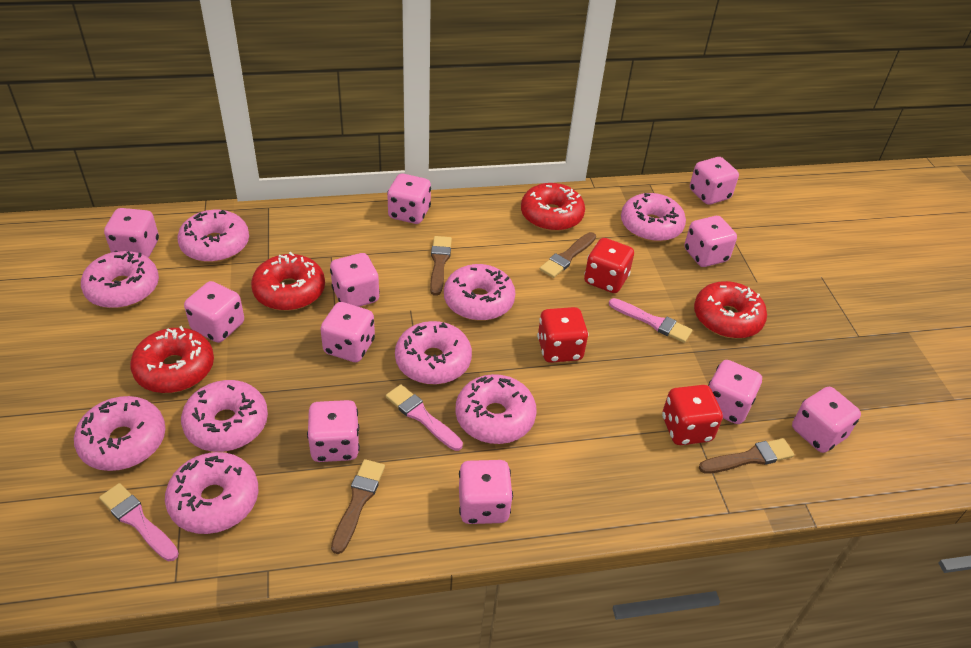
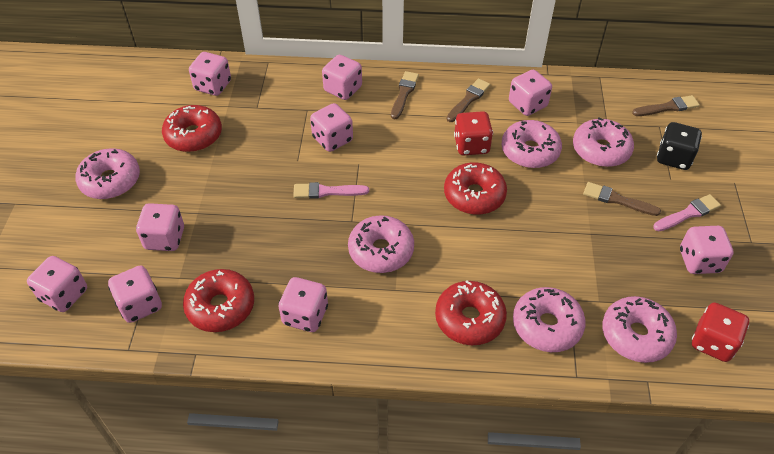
black dice: none = 0 -> [657,122,702,170] = 1
pink brush: [99,483,179,561] [386,384,463,451] [609,298,692,343] = 3 -> [293,182,369,199] [653,194,721,231] = 2
pink dice: [104,208,159,258] [184,281,244,343] [307,400,360,462] [320,302,375,362] [330,253,380,307] [387,174,431,224] [459,460,513,524] [684,216,737,267] [690,157,739,205] [708,360,762,424] [792,387,861,453] = 11 -> [27,256,87,312] [108,265,162,323] [136,203,184,251] [189,52,231,96] [278,277,328,332] [310,103,353,152] [322,55,362,100] [509,70,552,116] [680,226,734,274] = 9
pink donut: [74,396,166,471] [81,251,159,308] [165,452,258,534] [177,210,249,262] [181,380,268,452] [395,321,472,385] [444,264,515,321] [455,374,537,444] [621,193,686,242] = 9 -> [75,148,140,199] [348,215,414,273] [502,120,562,168] [513,287,586,352] [573,117,634,167] [602,296,677,363] = 6
red dice: [537,307,588,363] [584,238,634,293] [662,385,723,445] = 3 -> [454,111,493,155] [692,303,749,362] = 2

